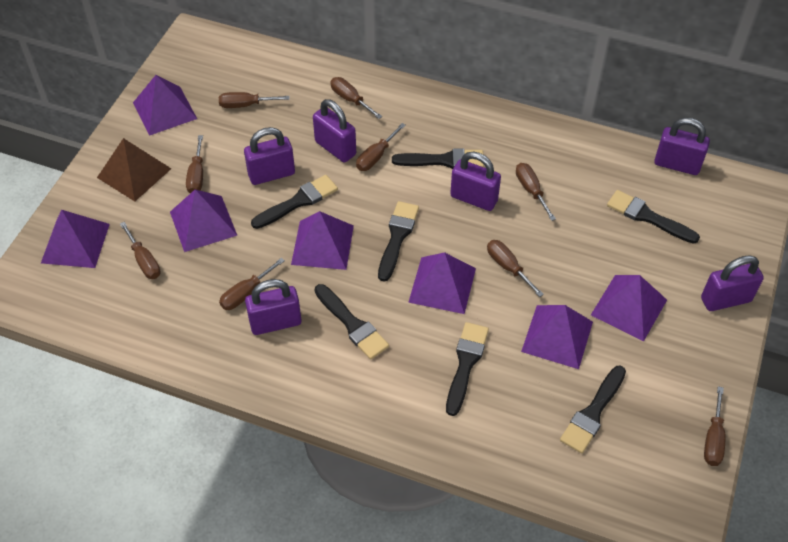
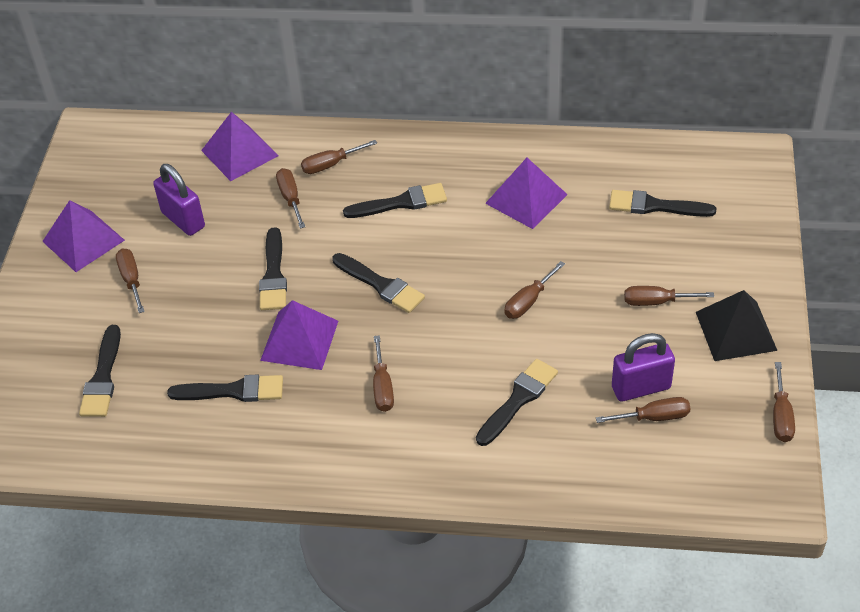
black pyramid: none = 0 -> [696,290,778,361] = 1
brown pyramid: [97,138,171,201] = 1 -> none = 0
brown screwdriver: [120,222,161,279] [186,135,203,193] [219,92,290,108] [219,258,285,310] [330,77,382,119] [356,123,406,171] [487,240,544,297] [516,163,556,221] [704,386,725,466] = 9 -> [116,248,145,313] [276,168,305,228] [301,140,377,174] [373,335,394,412] [504,261,565,319] [596,397,691,423] [624,286,714,306] [773,362,795,442] = 8
purple padlock: [244,127,295,185] [245,279,301,335] [313,99,356,162] [450,152,501,211] [654,118,710,175] [701,255,764,311] = 6 -> [153,164,205,236] [612,333,675,402] = 2
purple pyramid: [41,210,110,268] [133,75,197,136] [170,189,238,252] [291,211,354,270] [408,252,476,314] [521,305,593,369] [591,275,667,341] = 7 -> [42,200,125,272] [201,112,278,181] [260,300,338,370] [485,158,568,229] = 4

